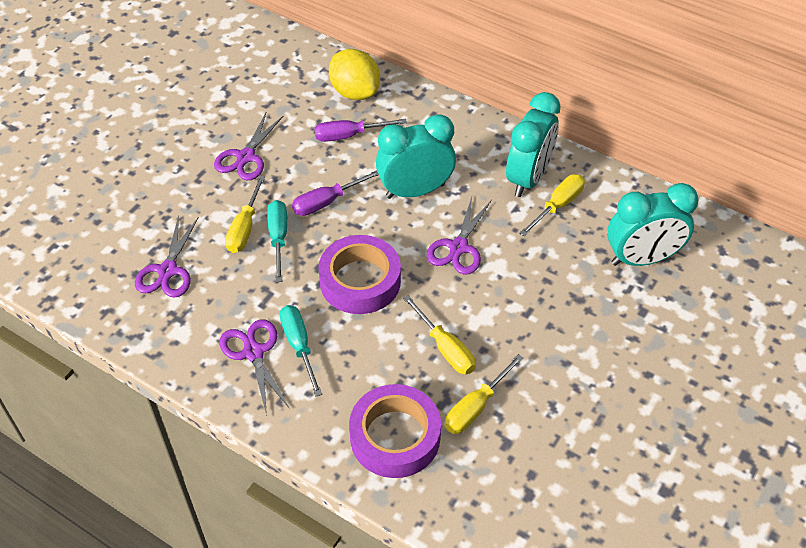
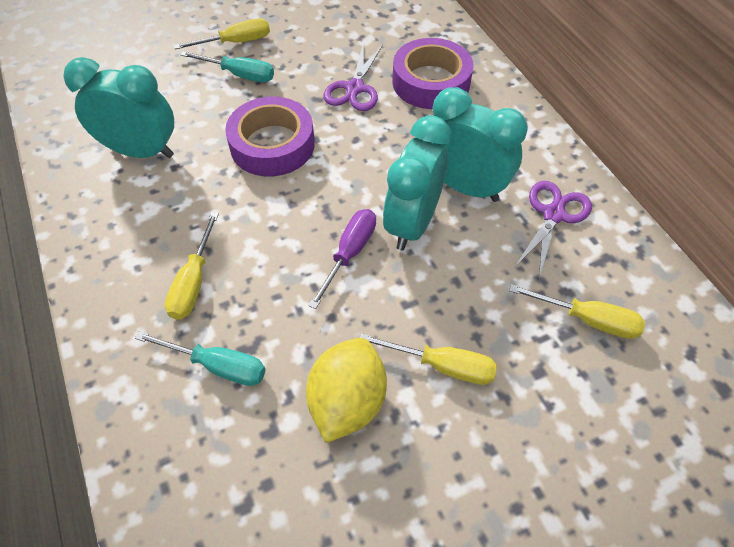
purple scissors: [135,215,199,297] [214,113,284,180] [219,319,290,416] [427,197,492,275] = 4 -> [323,45,383,111] [514,181,592,278] = 2
purple screwdriver: [292,170,379,216] [314,119,407,142] = 2 -> [309,209,376,309] = 1

